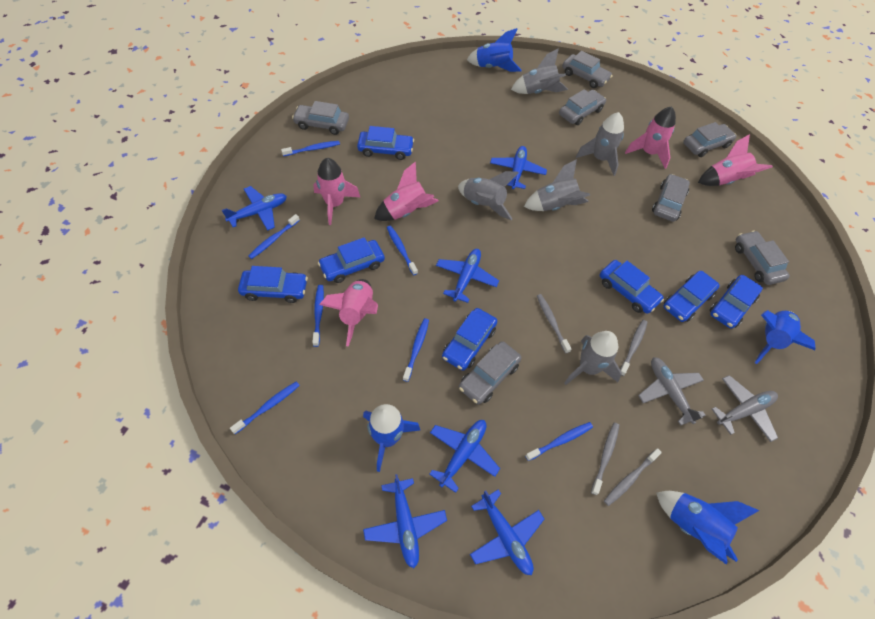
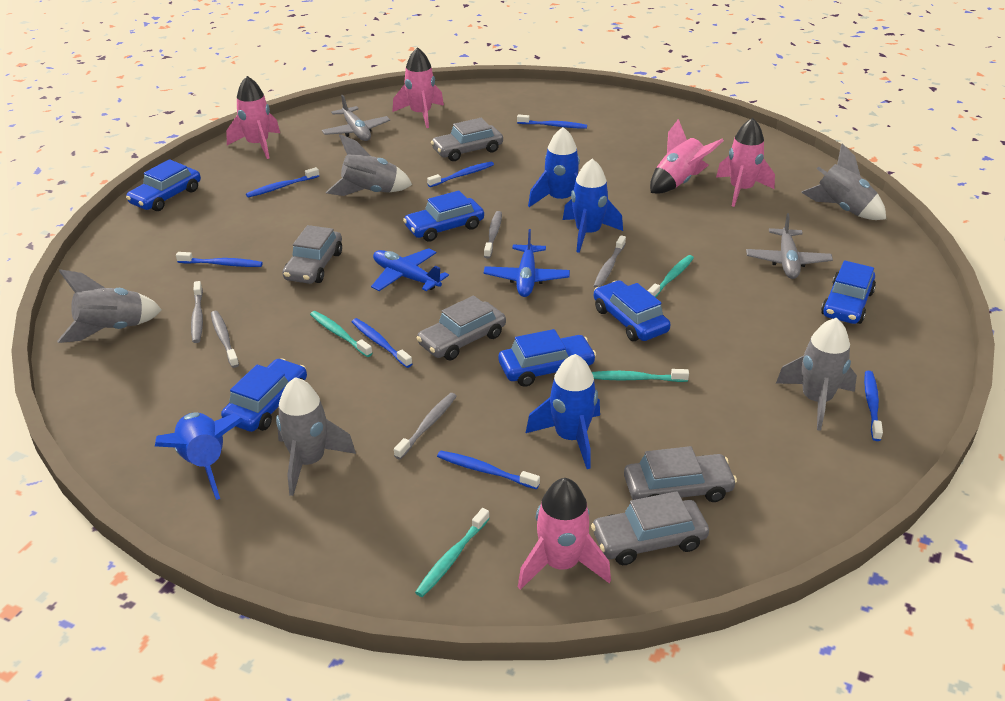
blue car: [238,266,308,303] [318,237,385,283] [357,126,414,160] [442,308,497,371] [600,260,664,314] [663,271,720,322] [709,275,763,329] = 7 -> [126,159,201,211] [221,358,307,432] [403,191,484,242] [499,329,596,387] [594,280,671,341] [821,260,876,324] = 6
blue plane: [222,186,287,231] [363,474,447,568] [430,420,500,493] [436,249,499,303] [470,489,544,575] [490,146,547,189] = 6 -> [371,248,449,291] [484,229,570,297] = 2
grey car: [292,101,349,135] [459,341,522,405] [559,89,606,125] [562,51,613,88] [652,174,690,222] [683,122,737,157] [735,231,790,285] = 7 -> [282,225,342,284] [417,296,506,360] [431,118,503,161] [591,491,709,565] [624,446,737,502] = 5
grey toothbrush: [537,294,571,354] [591,423,619,495] [604,448,662,506] [620,320,648,376] = 4 -> [191,281,203,343] [211,311,239,368] [394,393,457,459] [484,211,502,259] [594,235,626,288] = 5
turquoise toothbrush: none = 0 -> [310,311,373,357] [415,508,490,597] [592,369,689,382] [648,255,694,298] = 4

